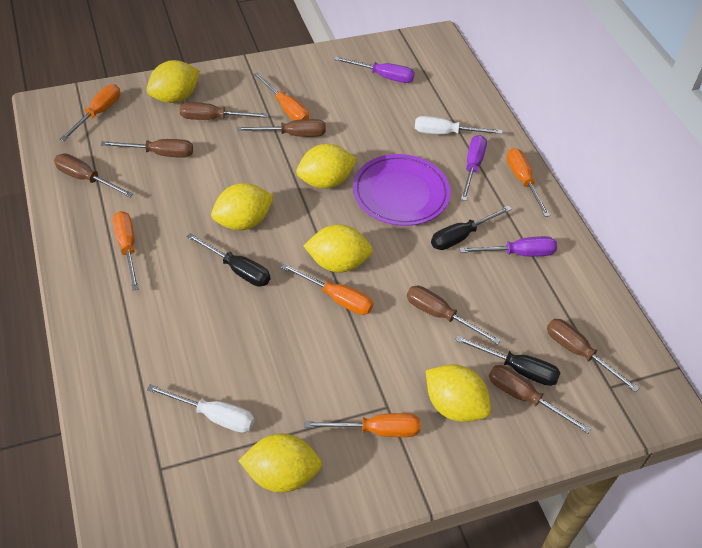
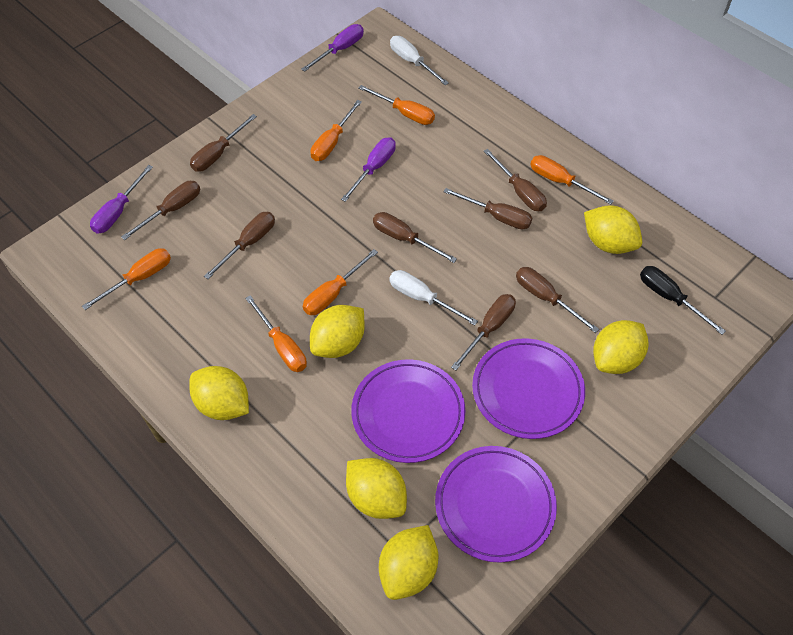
black screwdriver: [186,233,270,287] [431,206,512,250] [455,335,561,386] = 3 -> [640,266,726,335] = 1
brown screwdriver: [54,153,133,197] [101,139,193,158] [180,102,268,120] [237,119,326,137] [407,286,501,344] [489,365,591,434] [547,319,639,392] = 7 -> [121,181,200,240] [190,114,257,172] [204,212,275,279] [373,212,457,263] [443,188,532,230] [451,294,516,370] [483,149,547,211] [516,267,599,333] = 8
purple plate: [353,154,451,226] = 1 -> [351,359,465,463] [435,446,557,563] [472,338,585,439] = 3

